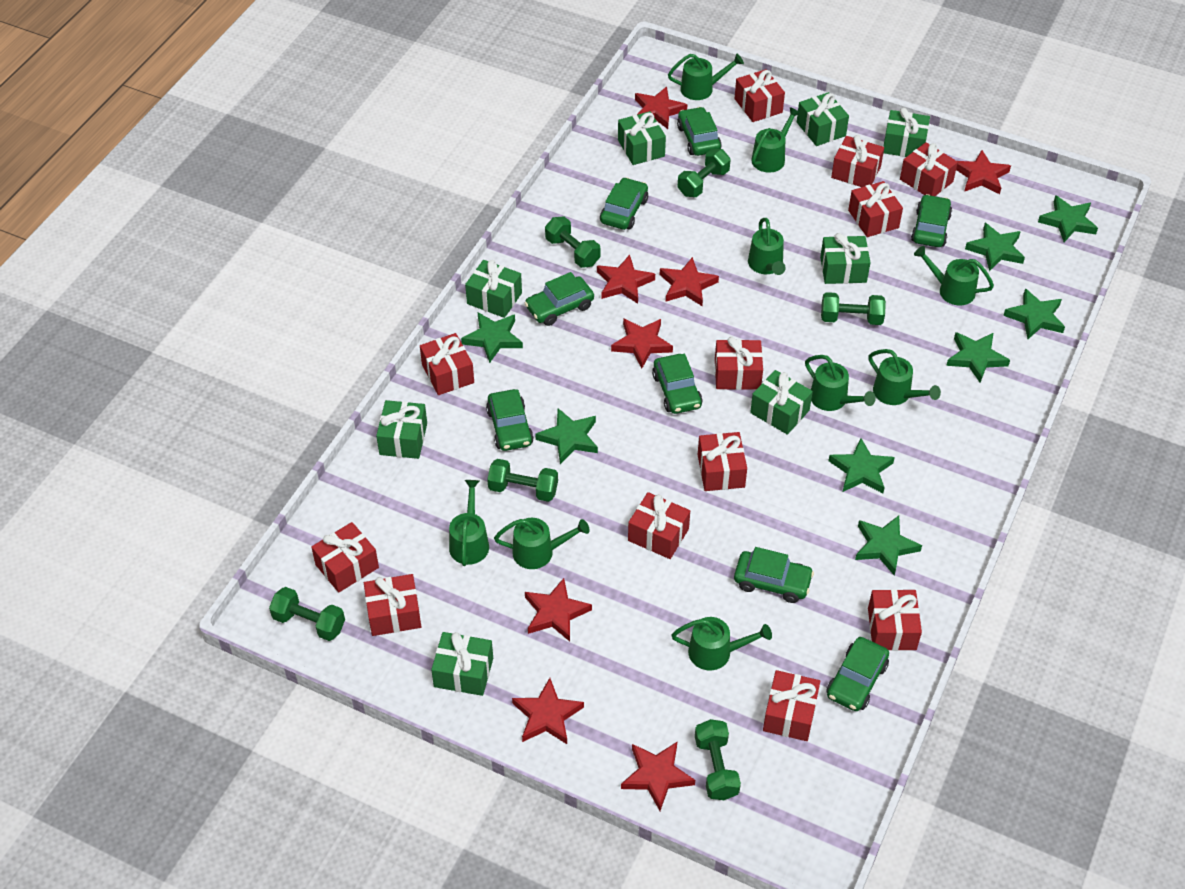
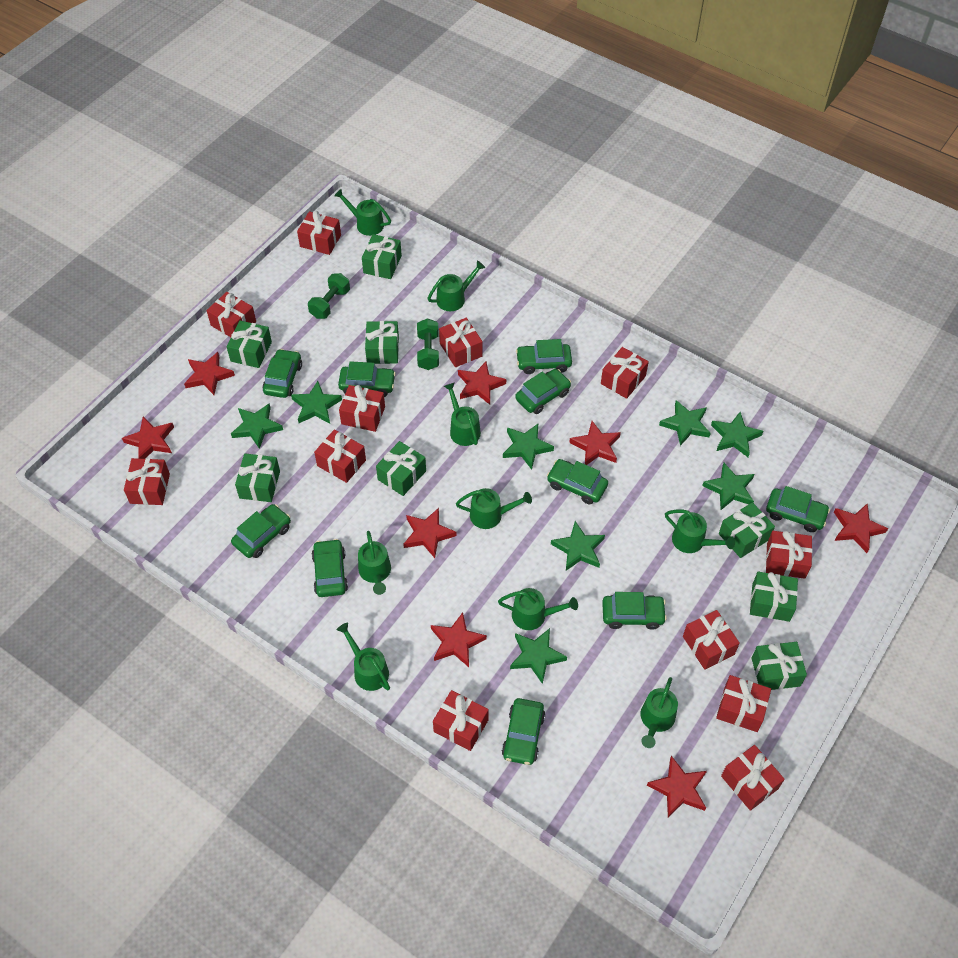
green car: [486,389,534,451] [524,272,594,326] [600,177,648,230] [652,354,703,414] [677,107,722,156] [734,547,814,603] [826,637,889,711] [911,194,952,247] = 8 -> [231,504,291,558] [263,349,302,398] [312,539,348,597] [338,361,396,397] [502,698,545,765] [515,369,571,414] [516,339,572,374] [547,459,608,504] [602,592,667,630] [766,486,830,532] = 10
green dumbbell: [269,587,345,641] [487,459,558,502] [545,216,600,268] [677,149,731,197] [695,719,741,800] [821,292,886,325] = 6 -> [308,273,350,319] [417,318,439,370] = 2

